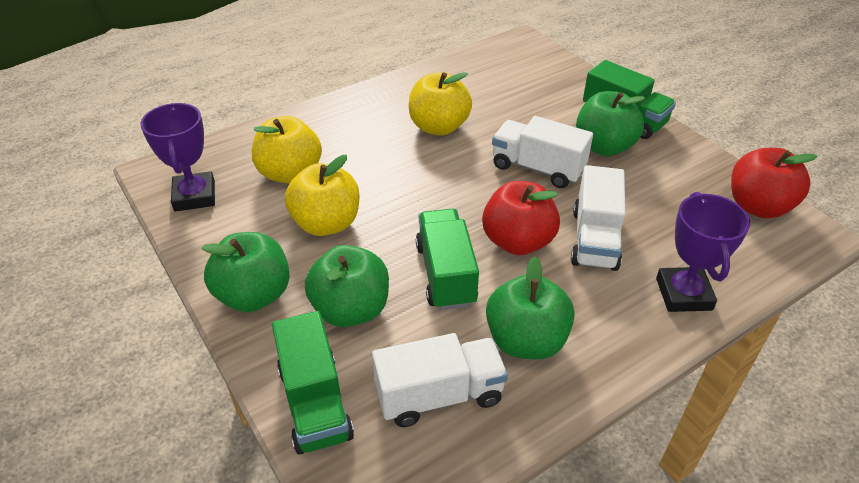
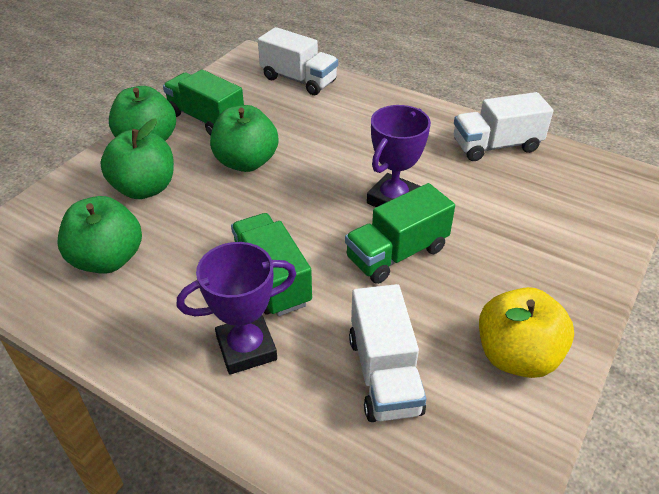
red apple: [482,181,560,255] [731,148,818,218] = 2 -> none = 0
yellow apple: [252,116,322,184] [285,155,359,236] [409,72,472,136] = 3 -> [479,287,574,378] = 1

